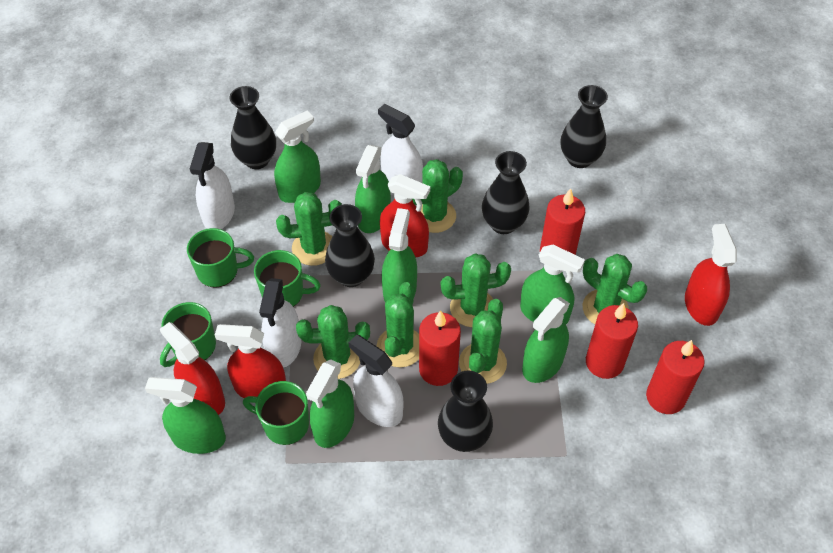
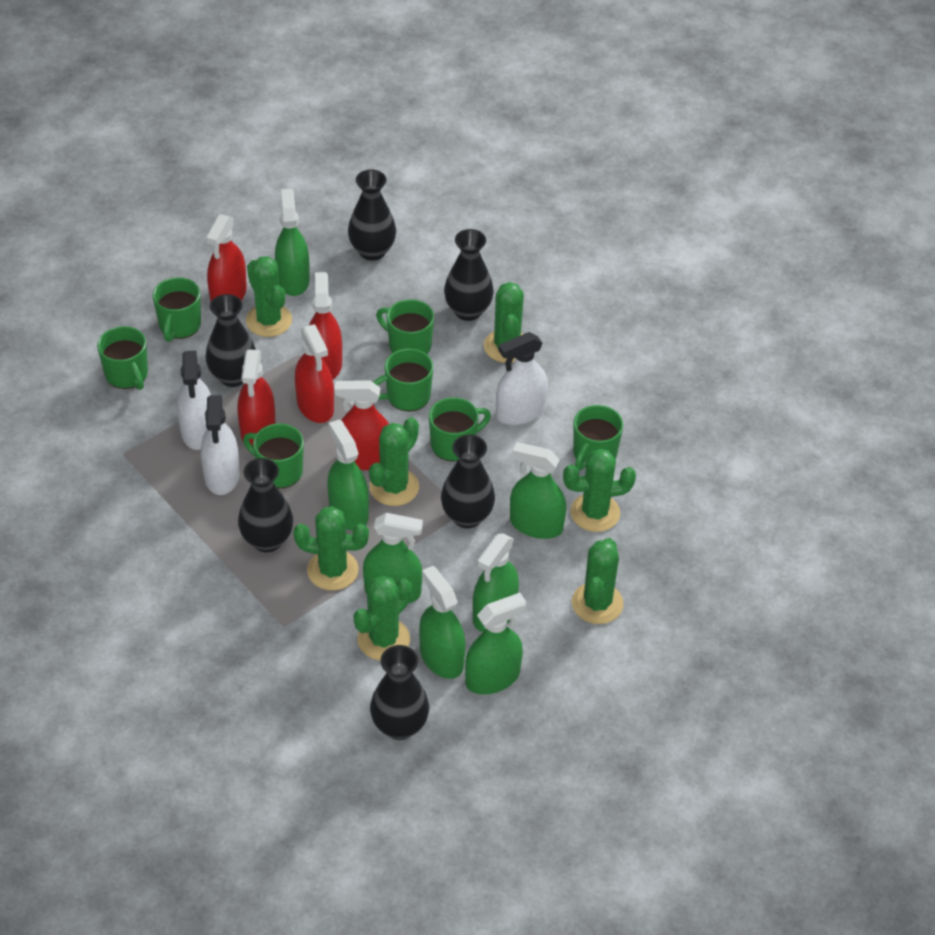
black vase: [229,86,276,169] [325,204,375,287] [438,371,493,452] [482,151,529,234] [561,85,608,168] = 5 -> [205,294,256,387] [238,458,293,552] [348,170,396,261] [370,645,429,740] [441,435,495,528] [444,229,494,321] = 6
green mug: [160,302,216,367] [187,228,254,288] [243,381,309,445] [254,250,321,307] = 4 -> [97,326,148,390] [153,277,201,342] [243,424,304,489] [373,349,433,412] [376,299,434,354] [429,397,491,462] [573,405,623,471] = 7
red candle: [419,311,461,386] [540,188,585,255] [586,303,638,379] [646,340,705,414] = 4 -> none = 0
red spray bottle: [160,322,225,415] [215,324,286,398] [380,174,430,257] [685,224,737,326] = 4 -> [206,214,247,302] [237,349,276,446] [295,324,334,423] [309,272,342,379] [334,380,389,470] = 5
white spray bottle: [190,142,235,229] [259,278,301,368] [348,334,403,427] [378,104,423,183] = 4 -> [177,351,211,450] [201,395,240,495] [496,332,548,425] = 3

